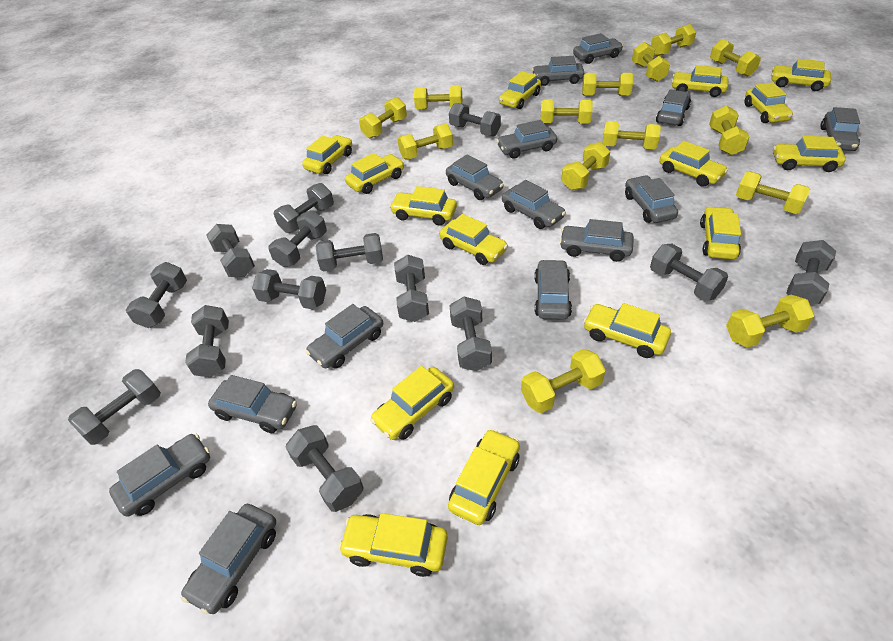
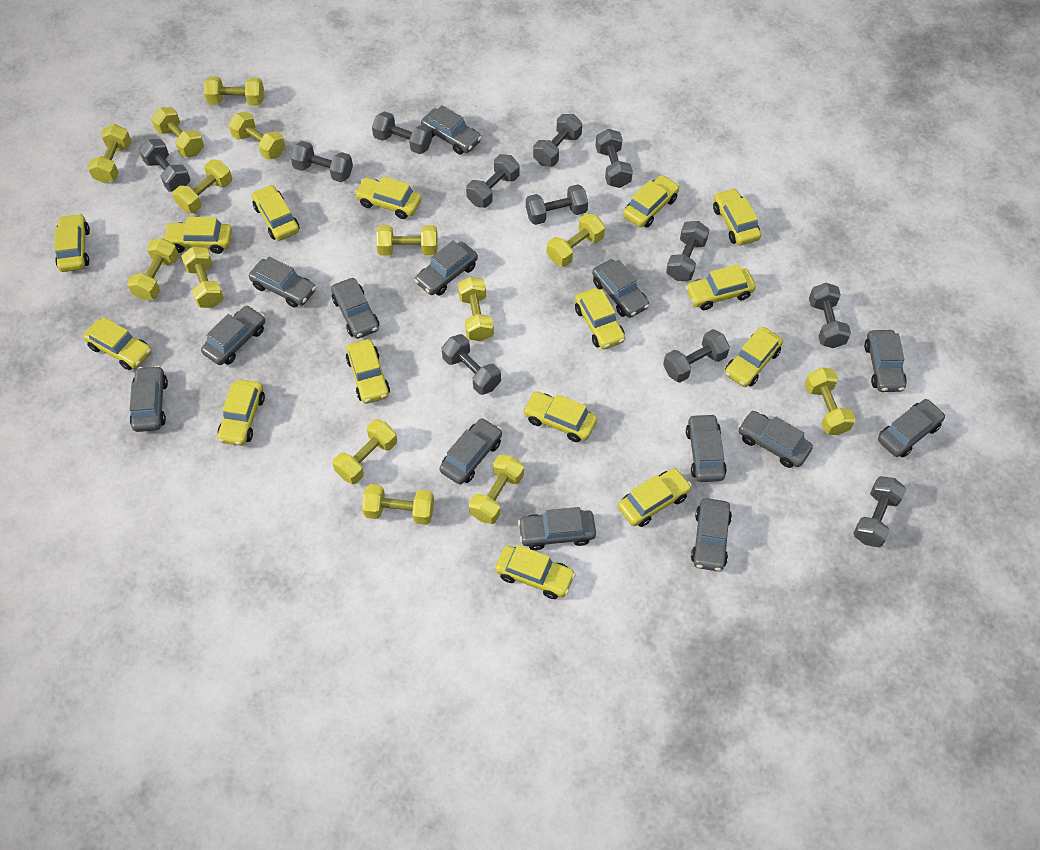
grey dumbbell: [68,369,161,445] [126,262,187,328] [185,305,229,377] [206,224,255,277] [252,269,326,309] [268,210,327,267] [274,183,334,233] [286,425,363,512] [316,233,383,272] [394,255,429,322] [449,103,501,136] [449,297,492,371] [650,244,728,301] [786,240,836,305] = 14 -> [139,139,191,192] [290,141,353,182] [372,111,432,154] [442,334,501,395] [466,154,520,208] [526,184,588,225] [533,114,582,166] [595,129,633,188] [663,329,730,383] [666,221,709,281] [809,283,851,348] [853,476,906,547] = 12

